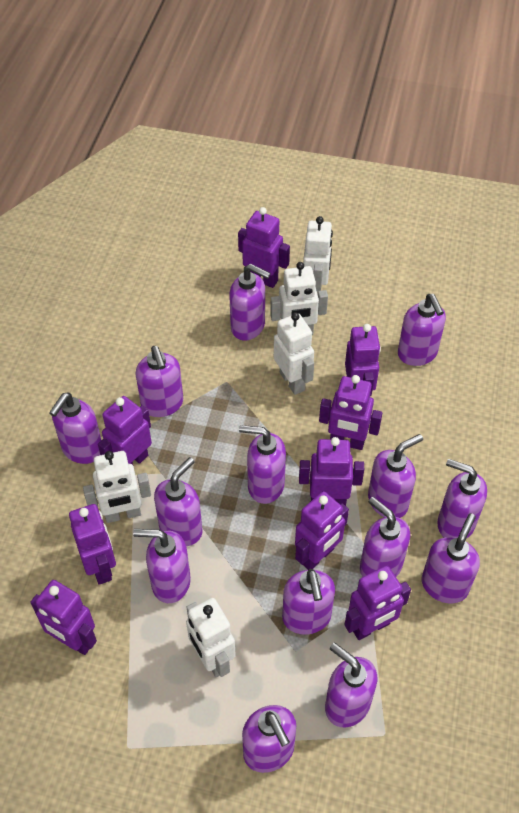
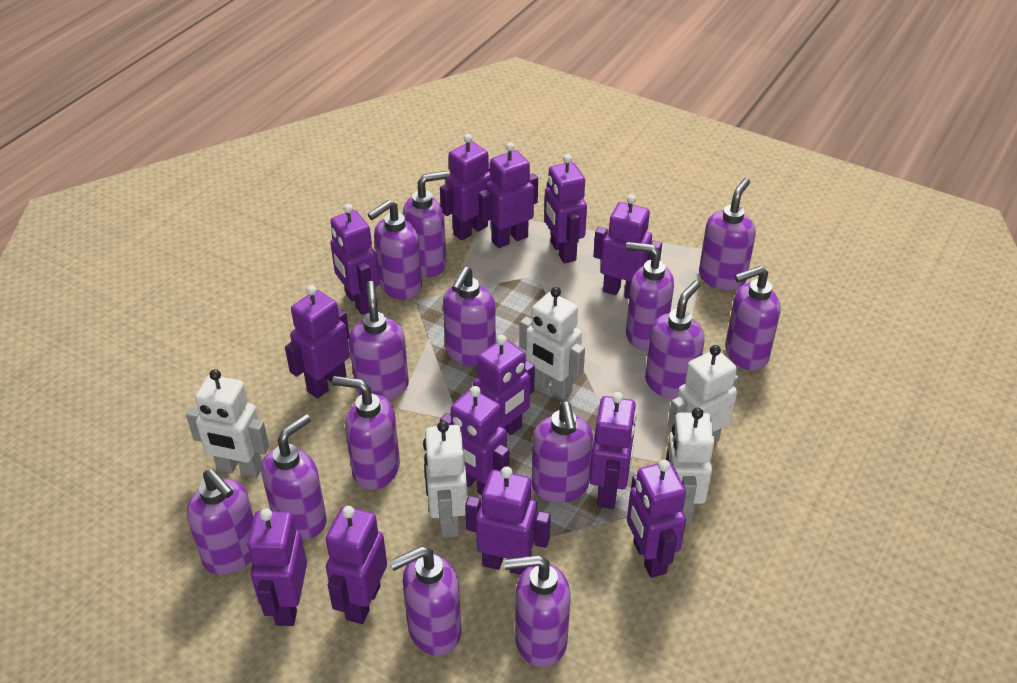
purple robot: [30,580,97,655] [69,504,116,585] [98,396,152,465] [238,207,290,288] [295,491,349,570] [299,437,364,506] [319,375,382,450] [344,566,411,640] [345,324,381,396] = 9 -> [247,508,307,626] [285,285,350,399] [326,506,387,624] [330,204,379,315] [440,134,492,240] [440,386,510,495] [465,466,551,575] [473,335,535,435] [478,142,538,248] [544,154,587,263] [589,392,637,509] [593,194,662,299] [627,460,686,578] = 13

